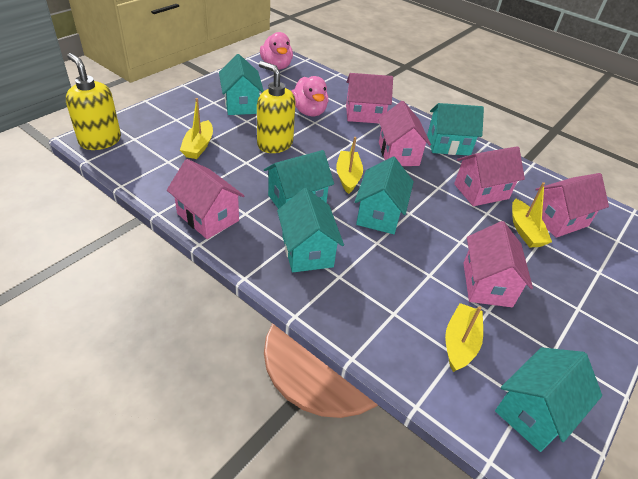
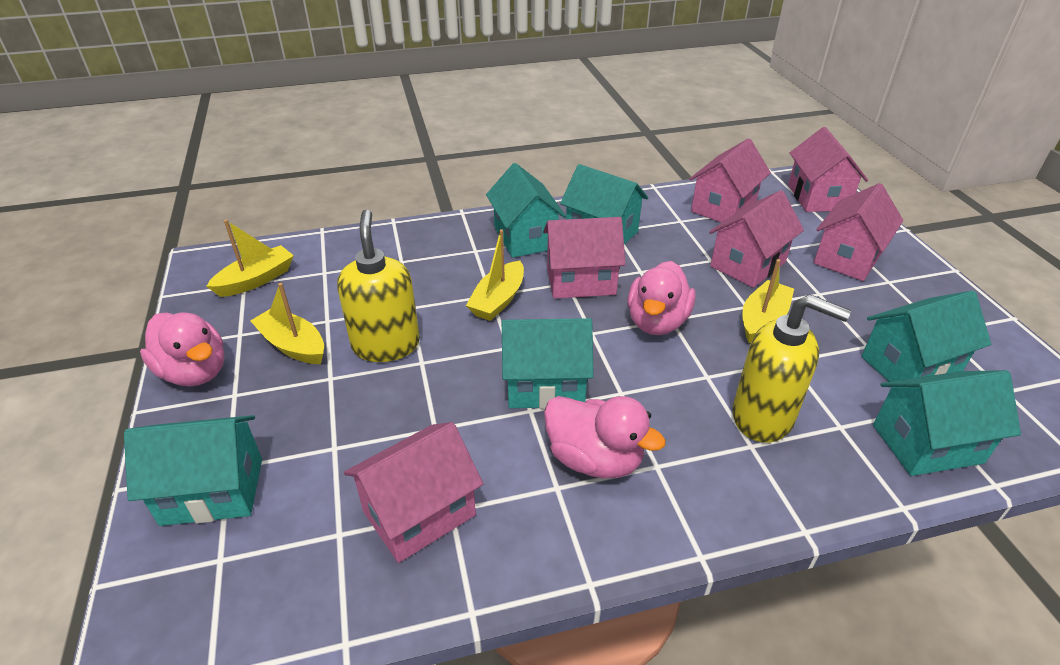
pink duck: [260,32,293,70] [291,76,328,116] = 2 -> [140,312,225,386] [544,396,666,478] [628,261,696,335] = 3

